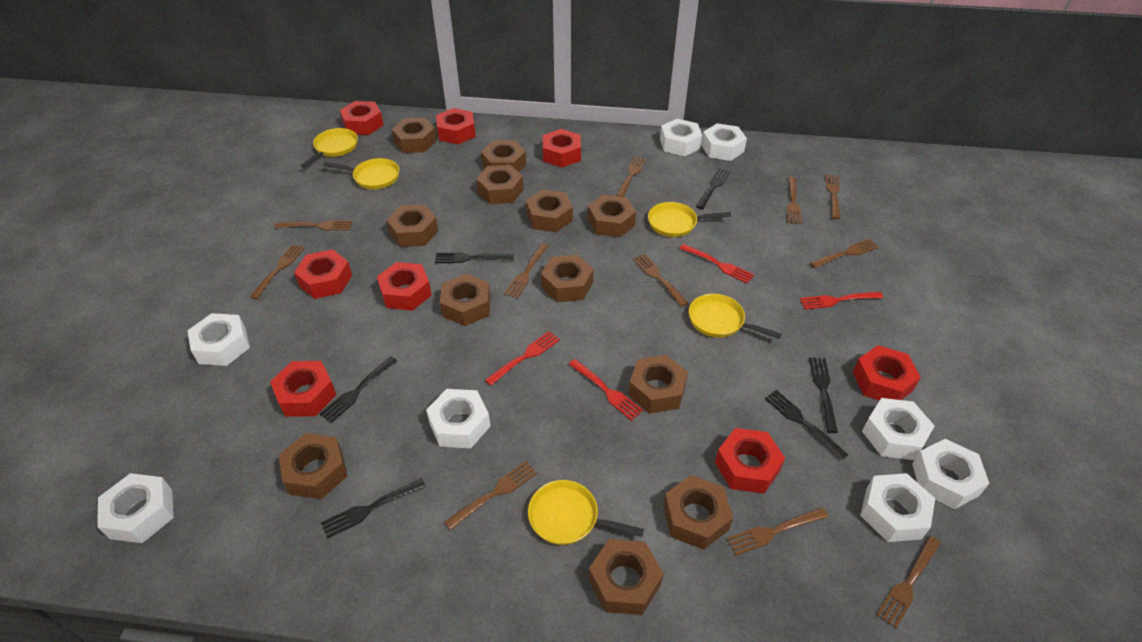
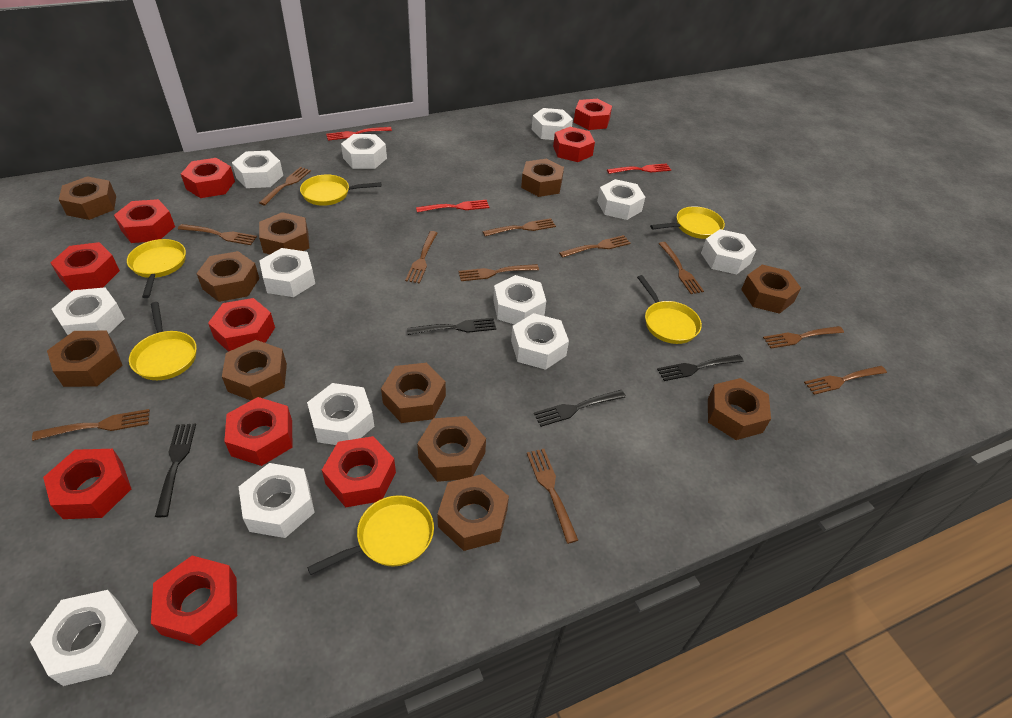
black fork: [319,357,397,423] [321,478,426,539] [435,252,514,263] [696,168,731,209] [765,390,848,460] [809,358,838,433] = 6 -> [155,424,196,517] [407,318,496,335] [534,390,626,427] [657,355,744,381] = 4
brown nut: [279,433,347,499] [386,204,438,247] [391,118,437,153] [440,273,491,326] [476,165,524,204] [481,140,526,172] [526,189,573,232] [541,255,594,302] [588,194,636,238] [589,539,664,615] [628,355,688,414] [663,475,733,550] = 12 -> [47,331,123,387] [59,176,116,220] [196,251,259,302] [222,340,287,400] [259,212,309,254] [381,363,446,423] [417,416,486,482] [437,474,509,551] [521,159,564,197] [708,378,771,440] [741,265,801,314] = 11
red fork: [485,331,560,386] [569,359,643,421] [680,244,754,284] [800,292,883,310] = 4 -> [326,127,392,141] [416,200,489,212] [607,163,671,174] = 3
red nut: [270,361,336,417] [294,249,352,299] [340,101,384,135] [377,262,432,311] [436,108,476,144] [543,129,581,168] [715,428,785,494] [853,345,921,401] = 8 -> [43,449,131,519] [50,242,120,292] [114,199,175,243] [151,556,237,646] [181,158,235,198] [208,298,275,352] [224,397,292,466] [322,436,396,507] [553,127,595,162] [574,99,612,130] = 10
white nut: [97,473,174,543] [187,313,250,366] [426,389,491,448] [660,119,703,156] [701,123,747,161] [860,473,935,542] [862,398,934,460] [912,439,990,509] = 8 -> [30,590,138,686] [51,287,125,335] [232,151,283,188] [239,463,315,538] [259,248,315,297] [307,383,374,445] [341,134,387,169] [493,275,546,325] [511,313,569,370] [532,108,573,140] [597,179,645,220] [701,229,756,274] = 12
yellow pan: [301,128,358,168] [323,158,399,190] [528,480,644,545] [648,202,731,237] [689,294,782,339] = 5 -> [127,239,186,298] [129,302,197,380] [300,174,382,206] [307,495,434,575] [637,275,702,344] [650,206,725,239] = 6

